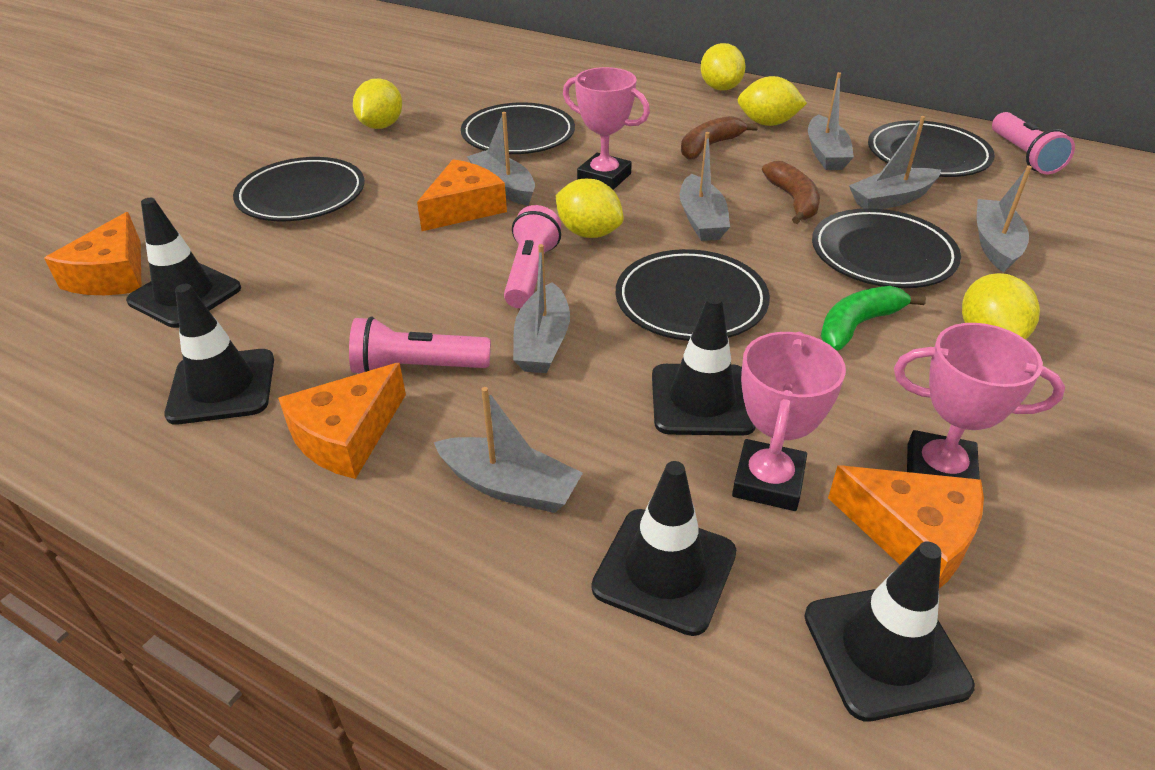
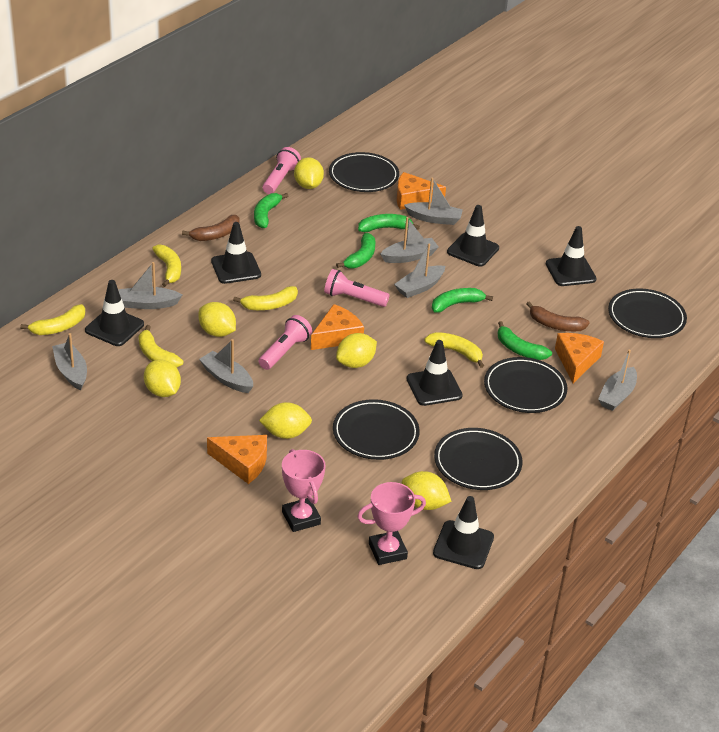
black traffic cone: [126,198,241,328] [164,284,274,424] [592,461,736,636] [652,295,755,436] [804,541,975,721] = 5 -> [85,280,144,346] [211,222,261,284] [407,340,463,406] [433,496,494,569] [447,205,499,267] [546,226,597,286] = 6
green banana: [821,286,926,351] = 1 -> [254,193,288,228] [336,233,375,268] [358,214,420,232] [432,288,493,313] [498,321,552,360] = 5
pink trophy: [563,67,650,190] [732,331,846,511] [894,323,1065,479] = 3 -> [282,449,326,532] [357,482,426,565] = 2
yellow banana: none = 0 -> [20,304,85,335] [139,325,183,368] [152,244,181,287] [233,286,298,310] [424,332,484,368] = 5
yellow lemon: [353,78,402,129] [556,179,624,238] [701,43,746,91] [737,76,807,126] [962,273,1040,340] = 5 -> [144,360,181,397] [198,302,236,337] [259,402,312,439] [294,157,324,189] [336,333,377,368] [402,471,451,510] = 6

